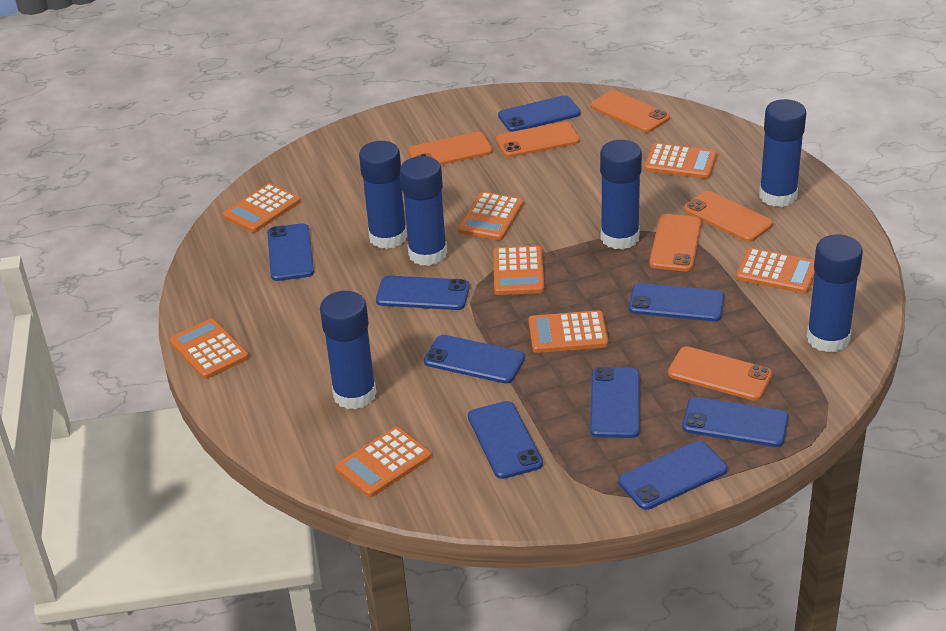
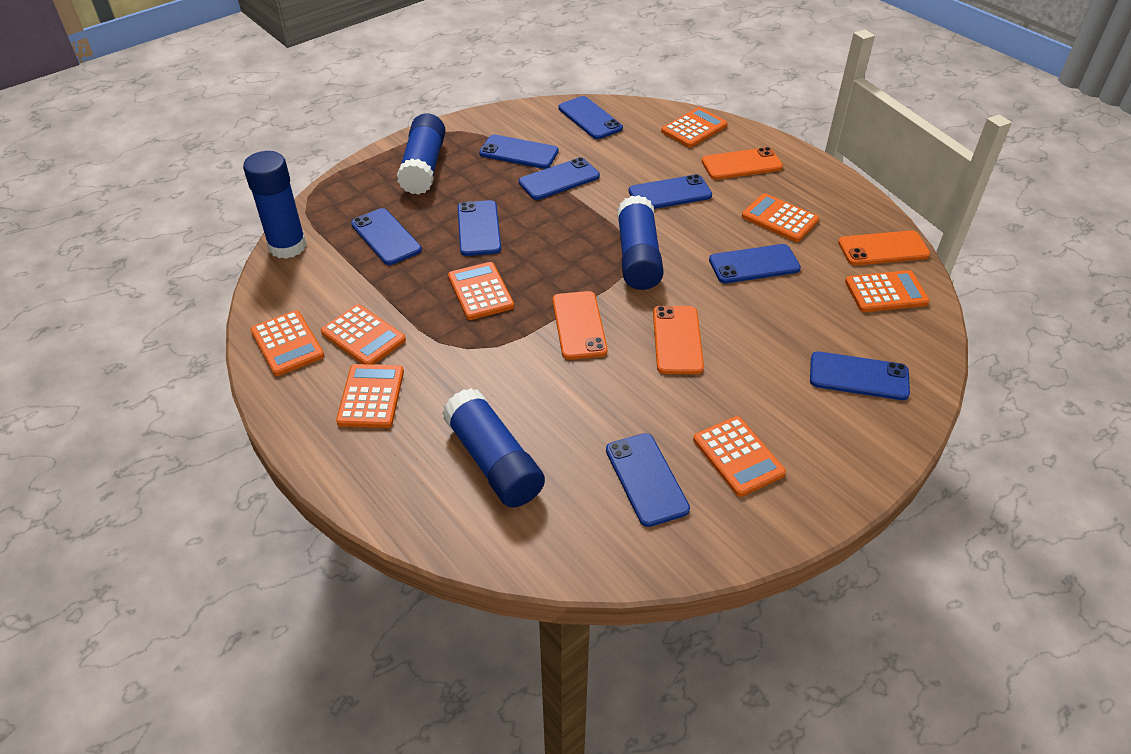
blue glue stick: [320,291,377,410] [359,141,407,249] [400,156,447,266] [600,140,642,249] [759,99,806,207] [806,235,863,353] = 6 -> [243,151,307,259] [397,113,446,195] [442,388,545,508] [617,195,664,290] = 4
orange phone: [408,132,493,165] [496,121,580,157] [591,90,670,133] [649,214,702,271] [668,346,773,401] [684,191,773,242] = 6 -> [553,291,608,360] [653,306,704,374] [702,147,783,180] [838,230,930,265] = 4

